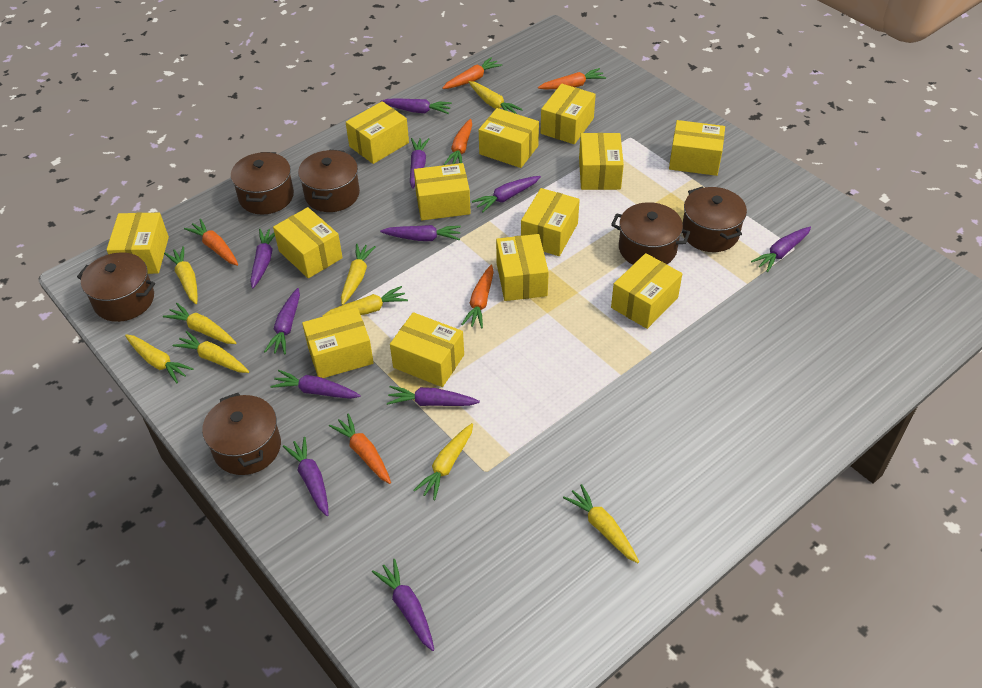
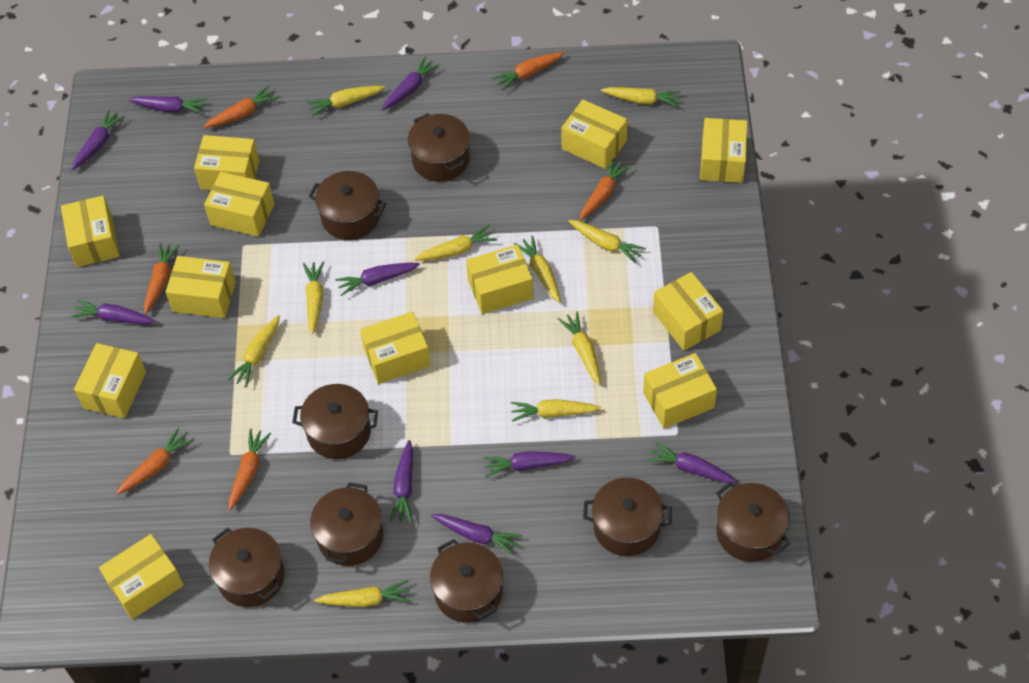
brown pot: [77,252,155,322] [202,393,281,475] [231,152,294,214] [298,150,360,212] [611,202,690,265] [683,187,747,252] = 6 -> [209,528,285,607] [292,384,378,459] [309,171,387,240] [310,482,383,566] [408,113,470,182] [430,539,503,623] [583,478,672,556] [716,482,790,562] = 8
purple carrot: [250,229,275,289] [264,288,300,354] [270,370,361,399] [283,437,329,516] [372,559,434,651] [380,225,461,241] [381,99,452,114] [387,386,480,406] [410,138,429,189] [472,176,541,213] [751,227,811,273] = 11 -> [71,109,125,170] [71,299,156,324] [128,96,207,114] [335,263,420,296] [382,56,440,110] [389,440,413,523] [431,514,522,556] [483,451,576,477] [647,441,738,483] = 9
yellow box: [106,213,169,274] [273,207,343,278] [302,307,374,378] [346,101,409,164] [390,312,464,387] [414,163,471,220] [479,108,539,168] [496,234,549,301] [521,188,580,256] [541,83,596,144] [579,133,624,190] [611,253,682,329] [669,120,725,176] = 13 -> [61,196,120,267] [74,343,146,418] [99,534,184,619] [166,256,236,318] [194,135,259,190] [204,172,274,237] [360,311,431,384] [466,244,533,314] [561,99,628,169] [643,353,717,428] [653,272,723,351] [700,118,748,183] = 12
yellow carrot: [125,335,193,383] [163,303,236,344] [164,246,198,304] [173,331,249,373] [322,286,408,317] [341,244,376,305] [414,423,473,500] [469,81,523,114] [563,484,639,563] = 9 -> [227,315,280,387] [303,261,324,334] [306,86,385,117] [314,580,411,607] [415,225,497,260] [511,399,601,422] [514,235,561,303] [558,311,601,385] [568,220,646,264] [601,87,681,107] = 10

